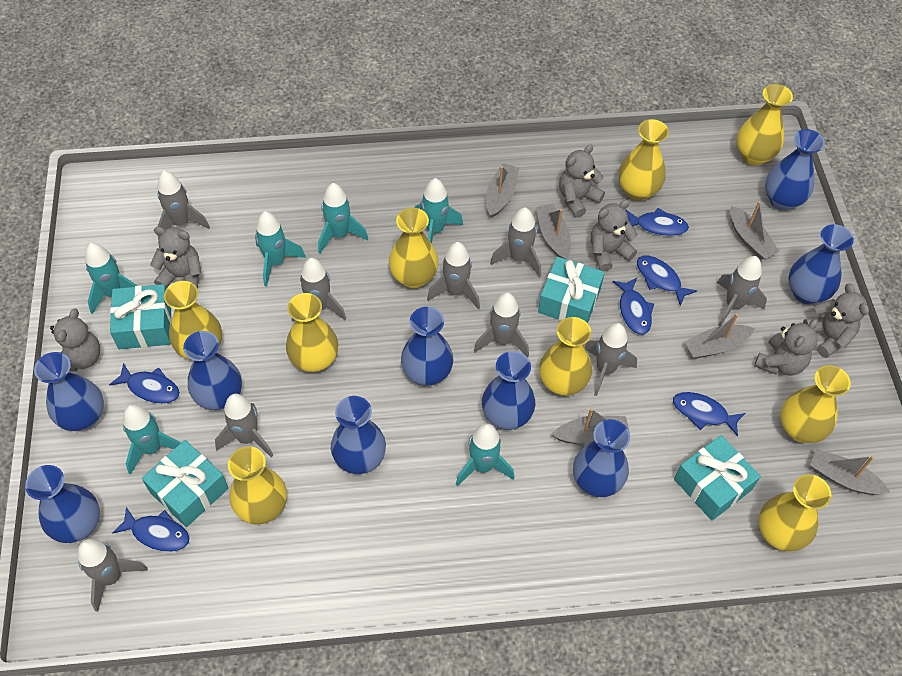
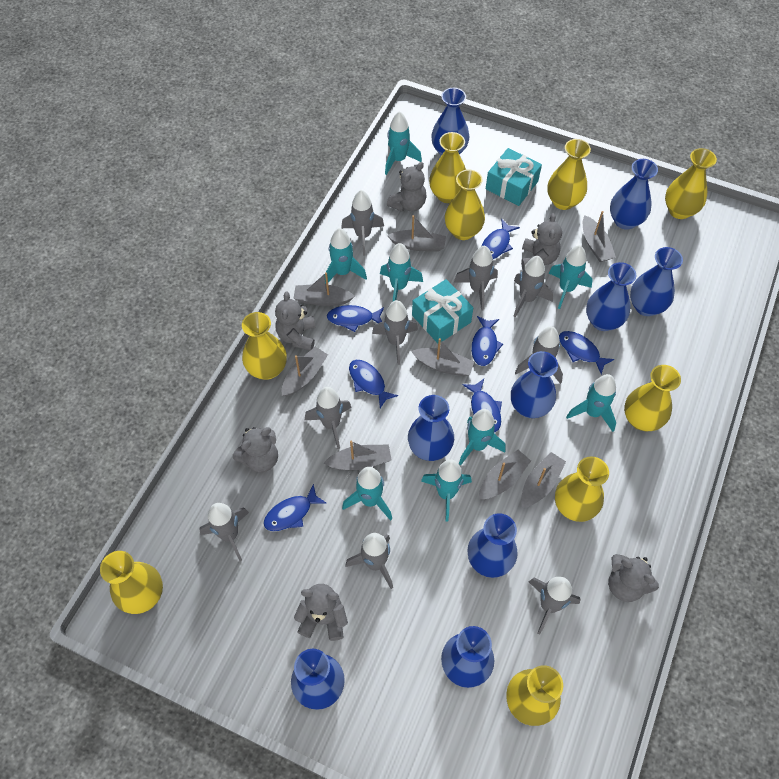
blue fish: [109,363,180,404] [112,507,190,552] [612,278,654,335] [626,208,689,236] [637,256,697,306] [673,392,745,437] = 6 -> [263,484,326,531] [327,305,384,332] [349,360,398,408] [463,379,502,433] [471,316,503,366] [482,219,520,259] [559,331,614,374] = 7
grey boat: [486,163,519,218] [536,204,571,259] [552,408,630,444] [685,313,755,359] [730,201,779,260] [810,449,890,495] = 6 -> [282,347,328,397] [293,272,355,306] [324,441,392,470] [387,215,446,252] [411,338,474,376] [479,450,531,500] [521,452,566,508] [583,211,616,262] = 8
turquoise gift: [110,284,171,349] [142,440,229,527] [538,257,605,323] [674,435,761,521] = 4 -> [412,279,473,343] [486,148,542,206] = 2
turquoise rocket: [85,243,138,314] [123,404,181,475] [255,211,306,287] [318,183,368,253] [415,178,463,244] [456,423,515,486] = 6 -> [325,228,367,284] [342,467,392,521] [380,243,423,301] [385,111,422,175] [421,459,472,522] [459,409,506,466] [549,245,593,309] [566,374,616,432] = 8

